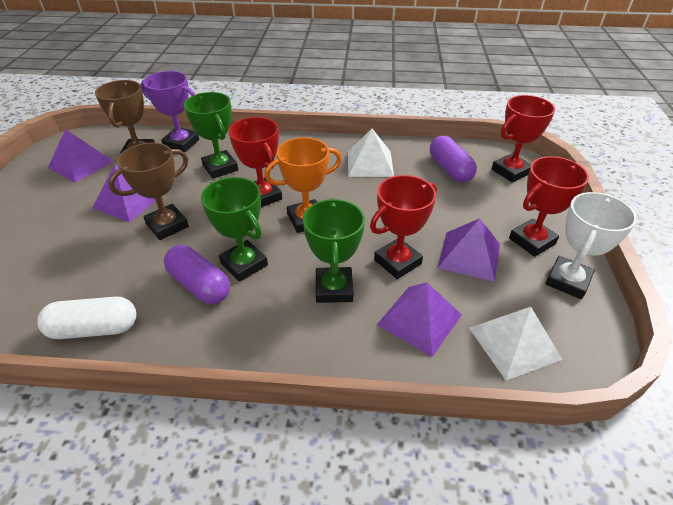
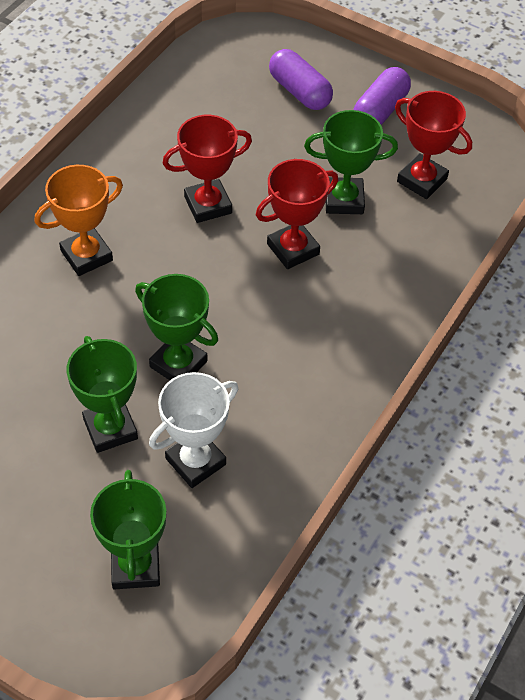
brown trophy: [95,80,155,154] [108,142,189,240] = 2 -> none = 0
green trophy: [184,92,238,179] [201,177,268,282] [303,198,365,303] = 3 -> [66,336,138,453] [90,470,166,589] [135,274,218,380] [304,110,398,214] = 4
purple pyramid: [48,129,113,183] [92,165,156,222] [377,282,462,357] [437,218,500,282] = 4 -> none = 0
purple trophy: [141,71,199,152] = 1 -> none = 0
red trophy: [229,117,282,207] [370,175,437,279] [491,95,555,183] [509,156,589,257] = 4 -> [163,115,252,223] [256,159,338,269] [395,91,472,199] = 3
white capsule: [37,297,137,339] = 1 -> none = 0
white pyramid: [348,128,394,177] [469,307,562,381] = 2 -> none = 0

